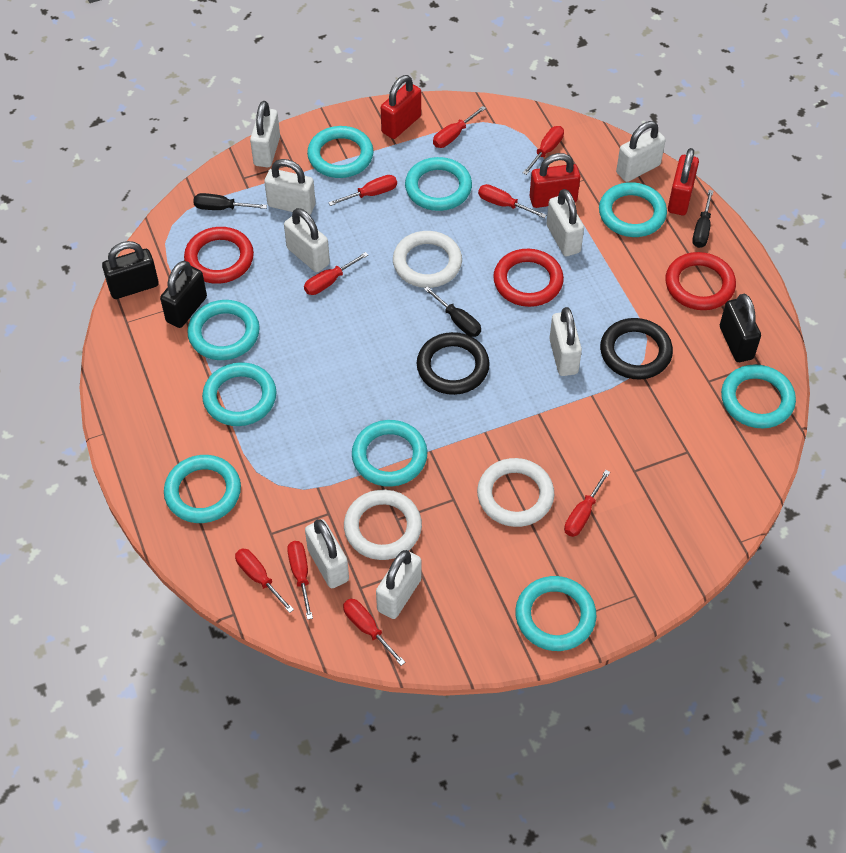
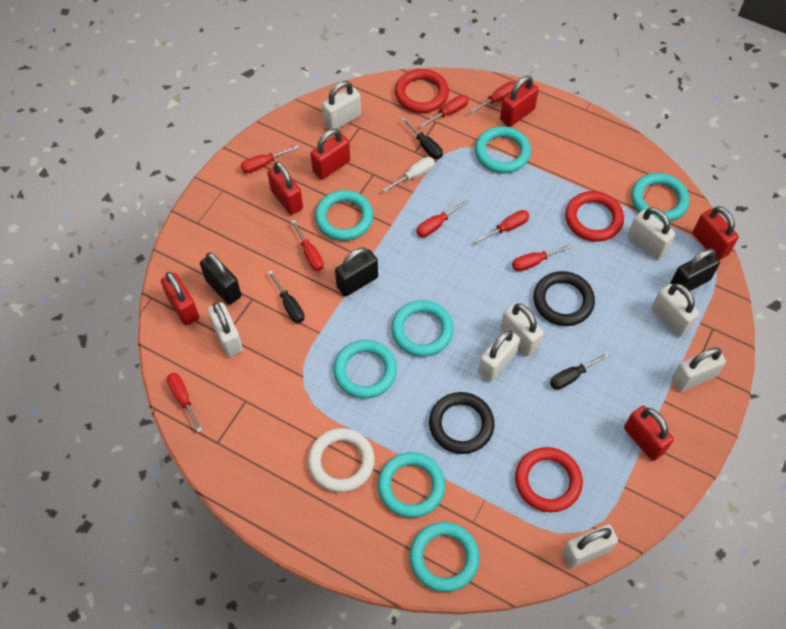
red padlock: [381,75,421,139] [529,153,580,208] [668,148,699,215] = 3 -> [161,272,199,326] [267,161,303,215] [310,129,350,180] [500,76,539,127] [624,406,674,461] [693,206,739,260] = 6
red screwdriver: [235,548,294,613] [287,541,313,620] [304,252,368,295] [328,175,397,206] [343,599,405,666] [433,106,486,148] [478,184,546,218] [523,126,564,175] [564,470,610,537] = 9 -> [167,373,202,432] [240,145,299,174] [291,220,324,271] [416,200,468,237] [419,95,469,128] [469,82,516,114] [474,210,530,244] [512,244,573,271] = 8
turquoise ring: [164,455,241,523] [187,300,260,360] [202,362,277,426] [307,126,374,178] [352,420,427,487] [405,157,472,211] [515,576,597,651] [599,182,667,237] [721,364,796,428] = 9 -> [315,190,373,241] [333,340,397,399] [378,452,445,518] [391,300,454,357] [410,522,480,592] [475,126,531,174] [631,173,689,222] = 7
white ring: [344,490,422,560] [393,231,462,288] [477,458,554,527] = 3 -> [308,428,375,492] = 1
white screwdriver: none = 0 -> [383,157,435,192] = 1

